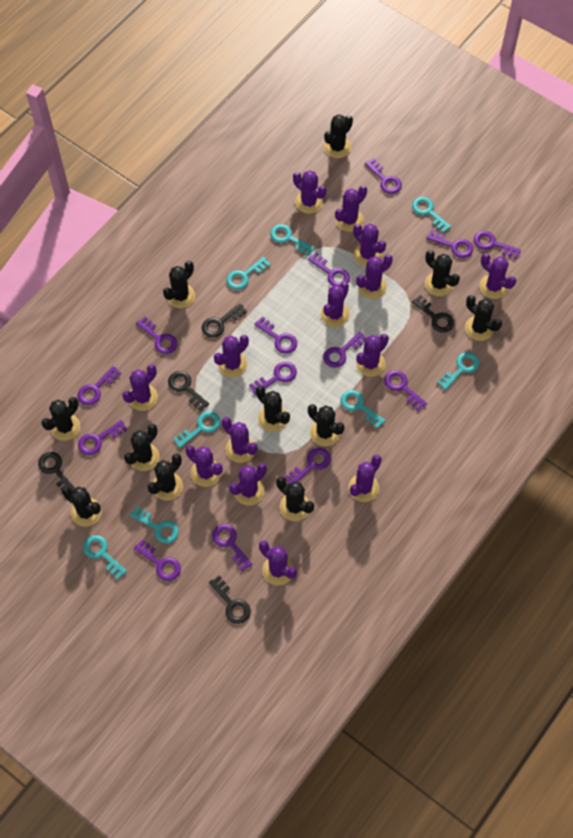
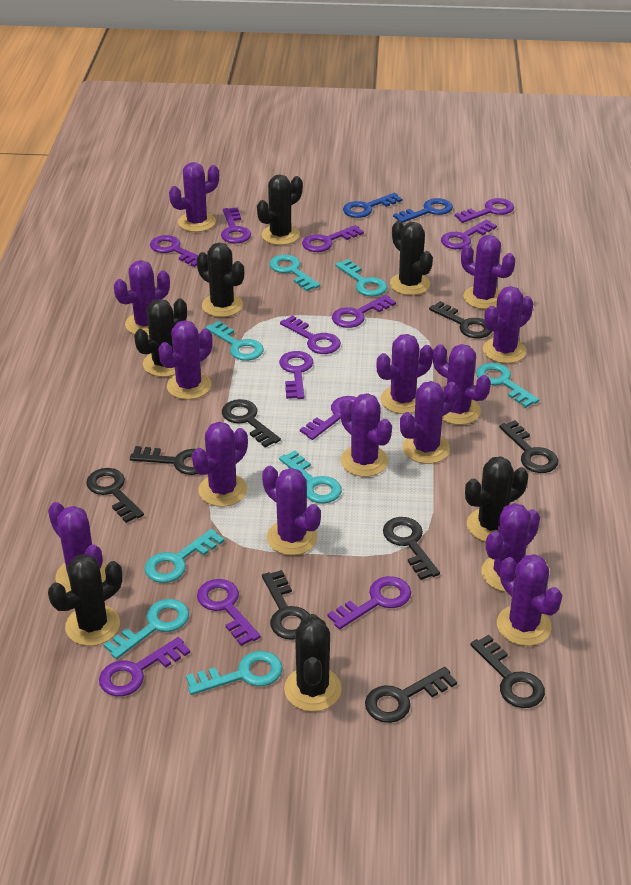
black cactus: [41,397,80,441] [62,486,102,527] [124,424,160,471] [147,454,183,501] [163,261,195,308] [256,386,290,432] [276,476,314,521] [308,404,345,446] [324,114,353,158] [425,250,460,296] [465,295,502,341] = 11 -> [48,554,122,646] [134,298,187,377] [197,243,244,317] [257,174,303,245] [284,614,341,712] [390,221,433,295] [465,456,528,542] = 7
black key: [38,452,75,491] [168,371,209,411] [202,303,247,338] [209,576,251,624] [412,295,454,333] = 5 -> [86,468,144,523] [130,446,198,475] [222,399,281,448] [262,570,310,640] [365,667,457,723] [383,517,440,580] [429,301,492,338] [470,635,545,708] [499,420,558,473] = 9
blue key: none = 0 -> [343,193,402,218] [393,198,453,223] = 2
purple key: [77,366,121,405] [78,420,127,455] [134,539,181,581] [136,316,178,354] [212,524,253,571] [249,362,297,395] [254,316,297,354] [284,448,331,483] [308,252,350,286] [323,332,366,368] [365,158,402,194] [384,370,427,411] [426,229,473,258] [474,231,521,259] = 14 -> [99,637,190,696] [150,235,198,267] [197,579,261,646] [221,207,251,243] [279,351,313,399] [280,315,341,354] [300,396,357,440] [302,225,364,252] [327,576,411,629] [332,295,396,328] [441,220,497,249] [455,198,514,223] = 12

